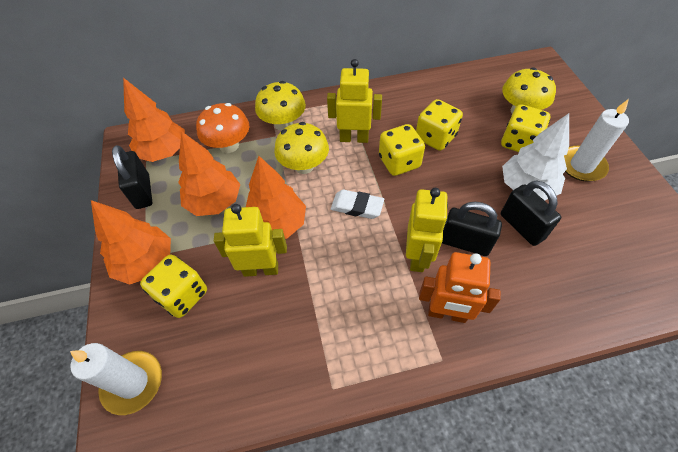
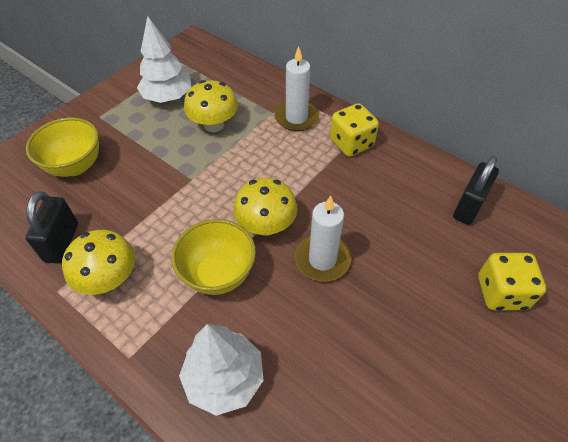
black padlock: [112,145,153,209] [442,202,502,256] [501,180,561,246] = 3 -> [26,191,78,264] [453,156,499,225] = 2
orange mushroom: [196,103,249,153] = 1 -> none = 0
orange robot: [419,252,501,323] = 1 -> none = 0
orange tree: [91,200,171,285] [123,78,185,162] [178,131,240,216] [246,156,306,239] = 4 -> none = 0
white eraser: [331,190,384,219] = 1 -> none = 0
white tree: [502,113,569,201] = 1 -> [137,16,191,103] [179,324,264,416] = 2
yellow bowl: none = 0 -> [26,117,99,177] [172,219,256,295] = 2
yellow dice: [140,254,207,318] [379,124,425,176] [416,99,463,151] [501,104,550,152] = 4 -> [330,103,379,157] [478,253,546,310] = 2
yellow robot: [214,204,287,277] [327,59,382,143] [406,188,448,272] = 3 -> none = 0

